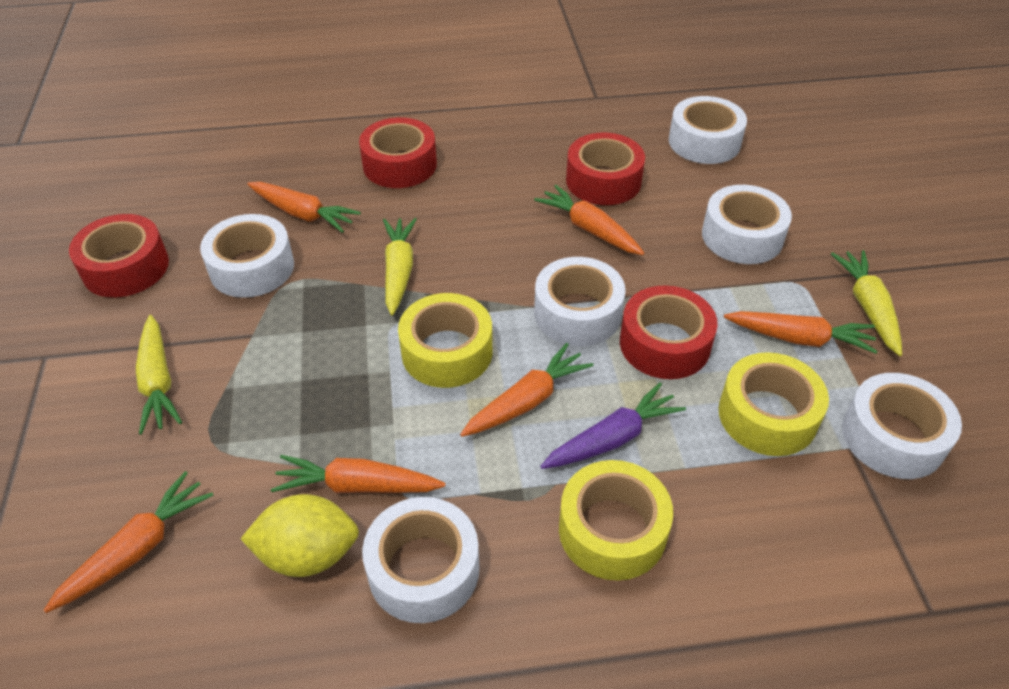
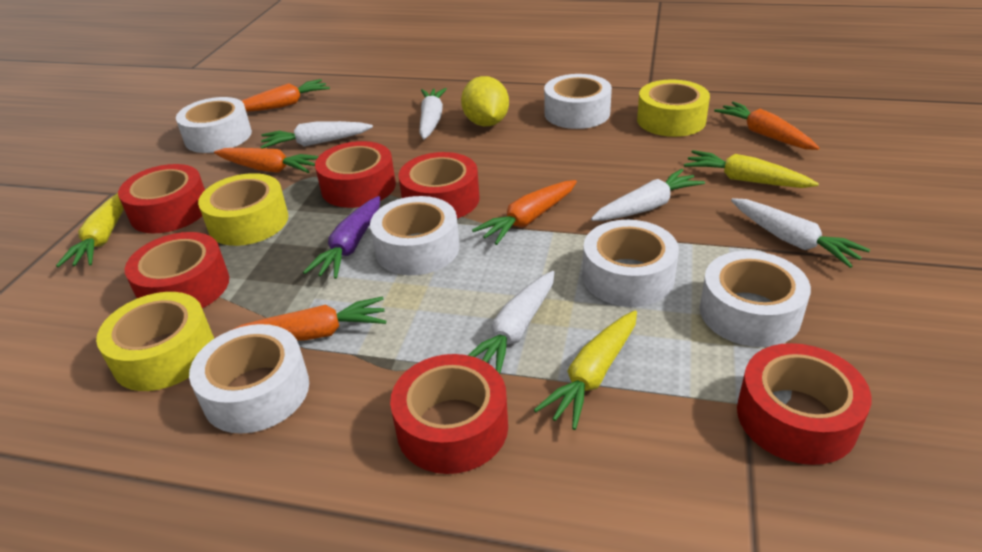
orange carrot: [44,471,213,613] [247,182,361,233] [271,455,445,493] [460,343,594,437] [534,185,644,255] [724,311,878,354] = 6 -> [214,148,319,173] [232,296,386,341] [242,79,330,112] [472,180,577,245] [714,102,819,150] = 5
red tape: [69,214,169,297] [359,117,437,188] [566,133,645,205] [620,285,718,379] = 4 -> [118,164,205,233] [125,232,229,308] [315,141,396,208] [390,354,508,474] [398,152,479,218] [737,343,871,465] = 6
white carrot: none = 0 -> [261,121,373,148] [419,88,447,139] [468,271,555,374] [591,169,705,221] [731,198,870,268] = 5

